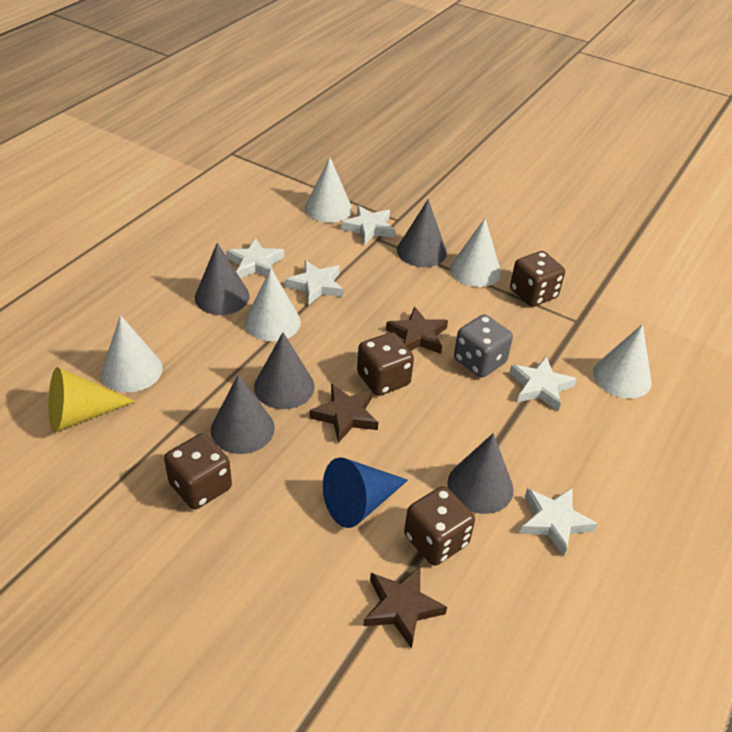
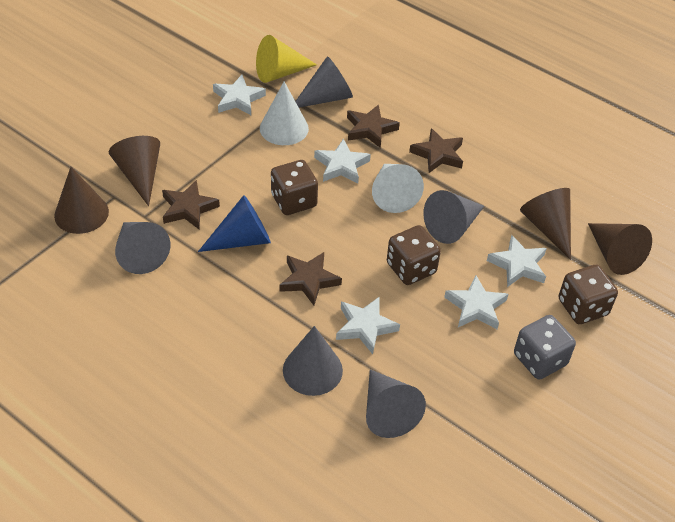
brown cone: none = 0 -> [54,167,109,234] [109,136,160,206] [520,188,571,260] [588,223,652,275] = 4
brown dice: [164,433,232,510] [357,332,414,396] [404,486,475,566] [510,251,565,307] = 4 -> [271,160,318,215] [387,225,441,285] [559,265,618,324] = 3
brown star: [310,384,378,443] [363,567,447,649] [386,306,448,354] = 3 -> [162,180,220,229] [280,252,342,305] [347,104,400,148] [409,128,463,173] = 4
white cone: [101,315,163,393] [245,268,301,341] [305,157,352,223] [450,219,501,287] [593,324,652,399] = 5 -> [260,82,309,145] [372,164,424,213] = 2

